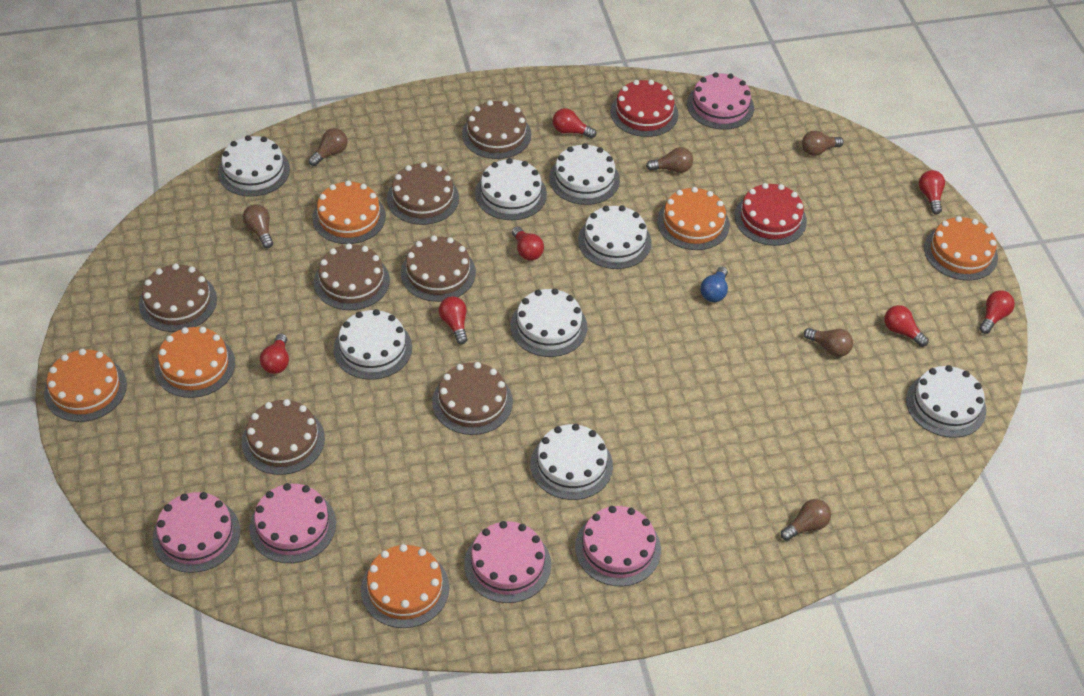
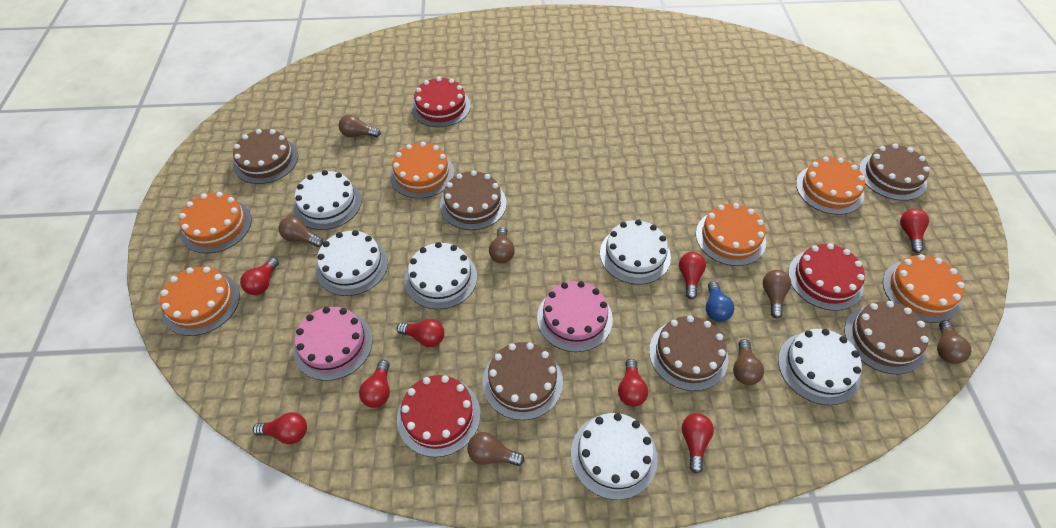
brown cake: [139,264,217,332] [242,399,325,475] [314,243,390,310] [387,162,459,225] [401,235,476,302] [432,362,513,435] [462,100,531,159] = 7 -> [233,129,298,184] [440,170,507,230] [483,342,563,420] [649,315,729,391] [844,301,929,375] [859,143,930,201] = 6
brown light bulb: [243,204,273,248] [308,128,348,166] [646,147,693,173] [781,499,831,541] [802,130,844,156] [804,328,853,357] = 6 -> [279,216,323,247] [339,115,381,137] [467,432,524,466] [489,227,515,263] [733,339,764,385] [763,270,791,318] [937,320,972,364] = 7
pink cake: [152,492,240,573] [249,483,336,563] [464,521,551,603] [575,506,661,586] [687,72,754,130] = 5 -> [294,307,373,381] [537,281,613,352] = 2
red cake: [610,80,679,137] [735,183,807,246] = 2 -> [397,375,480,457] [411,77,471,127] [788,243,865,311] = 3
red light bulb: [260,333,289,374] [439,296,467,344] [512,226,544,261] [553,108,596,138] [884,305,929,347] [919,170,945,214] [979,290,1015,334] = 7 -> [240,257,279,295] [253,412,307,444] [359,360,390,408] [396,319,444,347] [618,359,648,407] [679,252,706,299] [682,413,714,474] [900,209,929,253] = 8
white cake: [218,135,290,197] [333,309,412,380] [475,158,547,220] [510,288,587,357] [530,424,613,500] [549,143,620,205] [578,205,651,269] [906,365,986,438] = 8 -> [294,170,362,230] [316,230,388,296] [404,242,477,309] [571,413,658,500] [600,220,671,284] [778,329,862,405] = 6

